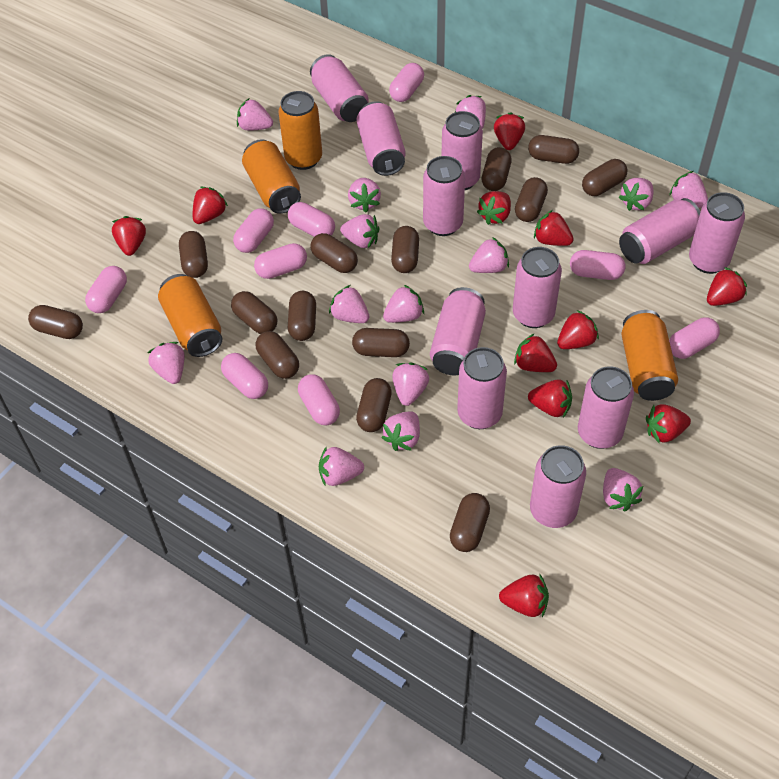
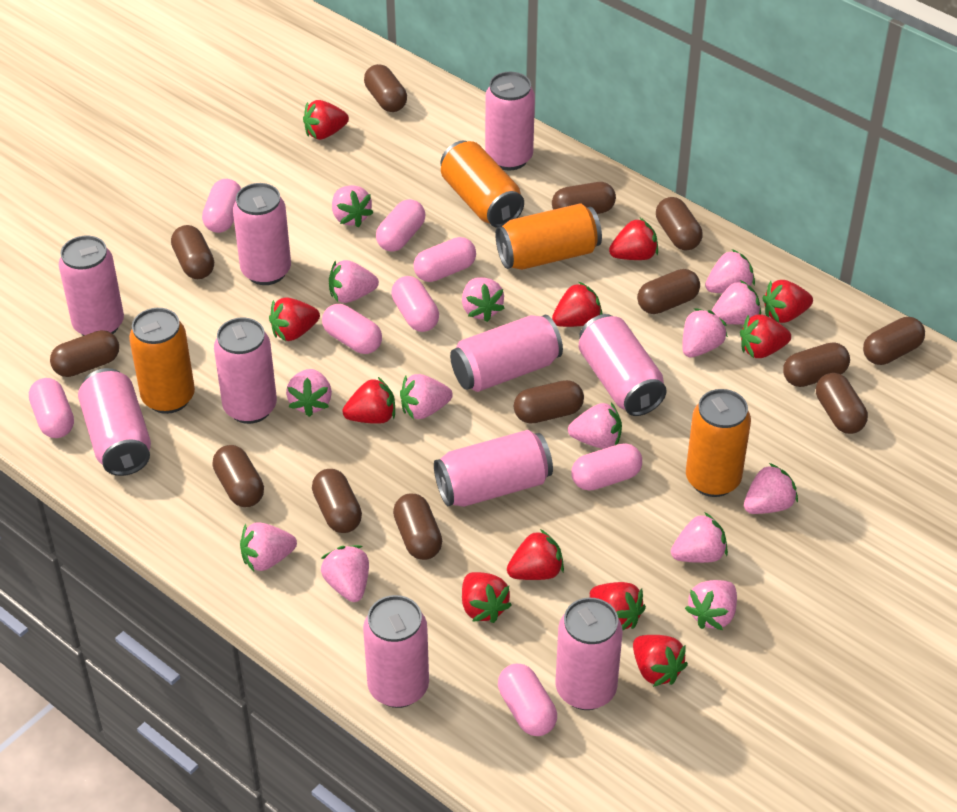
brown capsule: [28,305,83,339] [179,231,208,278] [231,291,277,334] [256,331,299,379] [288,291,316,341] [311,233,358,273] [352,328,410,357] [356,378,392,432] [391,226,419,273] [450,493,490,552] [482,147,512,191] [515,177,548,222] [528,135,579,164] [582,159,627,196] = 14 -> [50,330,119,377] [171,225,214,279] [212,445,264,507] [312,469,362,533] [364,64,407,112] [393,493,442,560] [514,380,584,424] [552,182,616,214] [637,269,700,314] [656,197,703,250] [783,342,850,387] [816,373,868,434] [863,317,925,365] = 13
pink can: [310,54,369,122] [356,101,406,176] [423,156,465,236] [430,287,486,375] [442,111,483,190] [457,347,507,429] [513,247,562,328] [530,445,586,528] [578,366,634,449] [619,198,700,264] [689,192,745,274] = 11 -> [59,235,124,336] [78,368,151,476] [214,317,277,424] [233,183,291,285] [363,595,429,708] [434,430,553,507] [450,315,563,392] [485,72,535,171] [556,598,622,710] [579,314,667,416] = 10
pink capsule: [85,266,127,313] [221,353,268,399] [233,208,274,253] [254,243,307,279] [288,202,335,237] [298,374,340,425] [389,63,424,102] [570,250,625,280] [669,317,720,359] = 9 -> [29,378,74,438] [202,179,241,233] [322,304,382,354] [376,199,425,252] [391,276,439,332] [414,237,476,282] [498,664,557,736] [571,443,642,491] = 8

